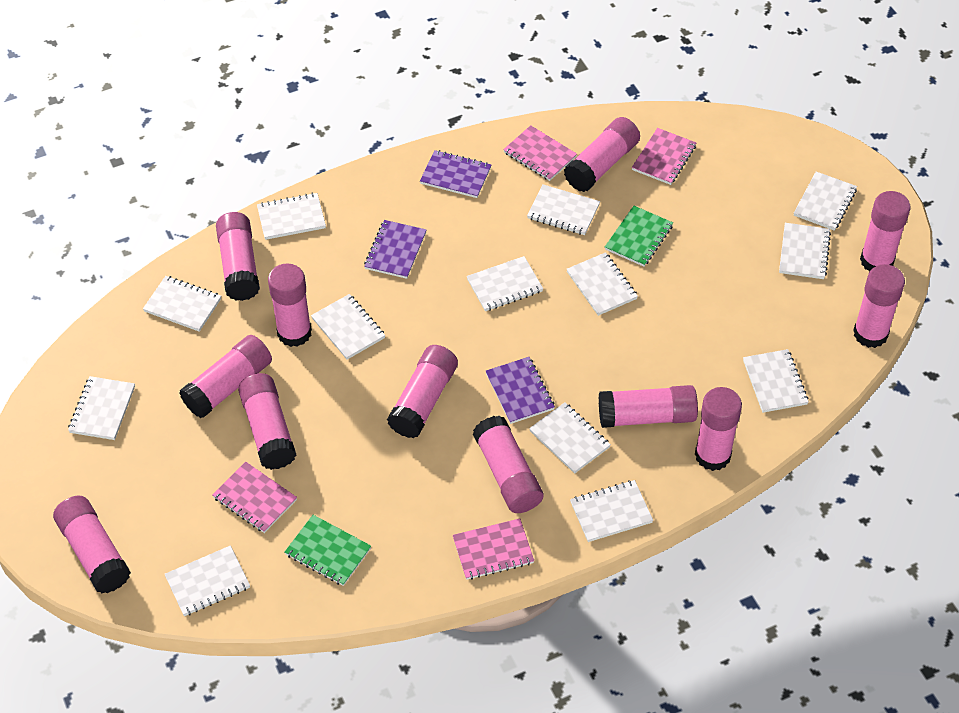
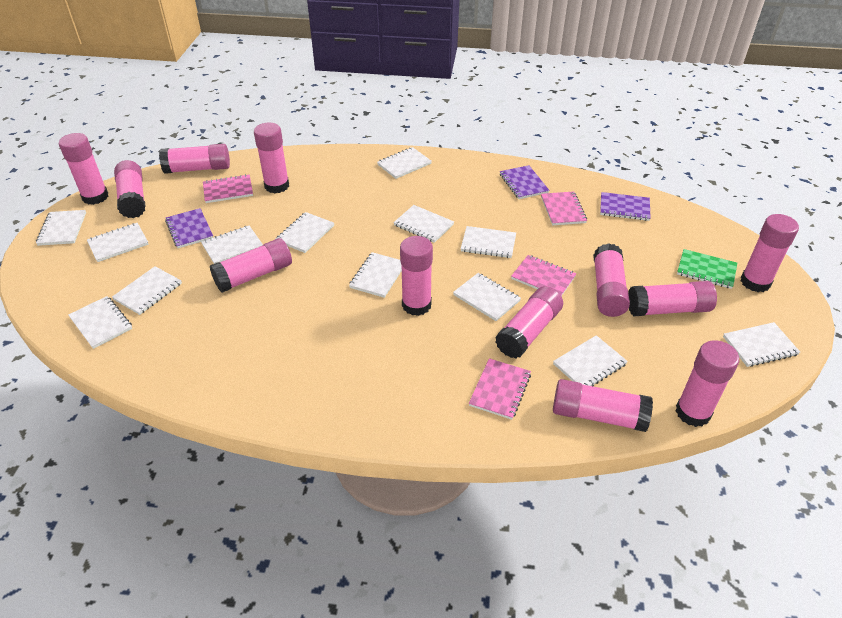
green notebook: [285,515,371,586] [605,206,673,267] = 2 -> [677,249,737,289] = 1

